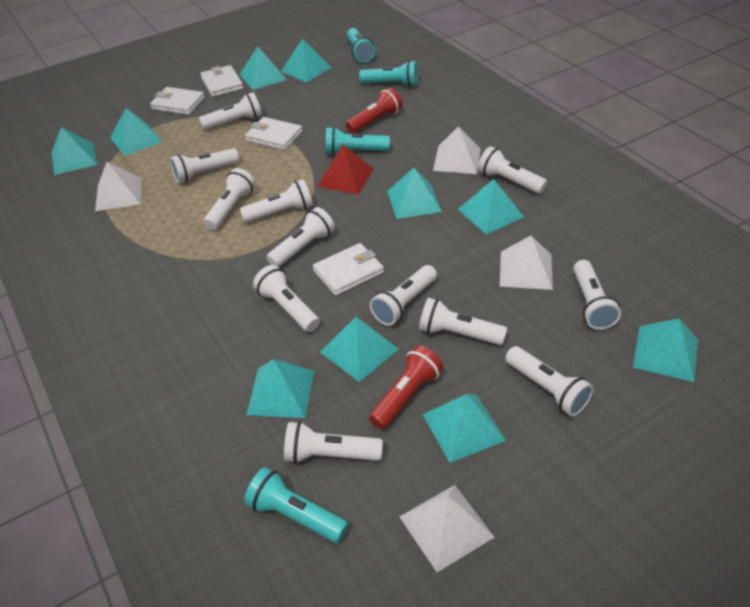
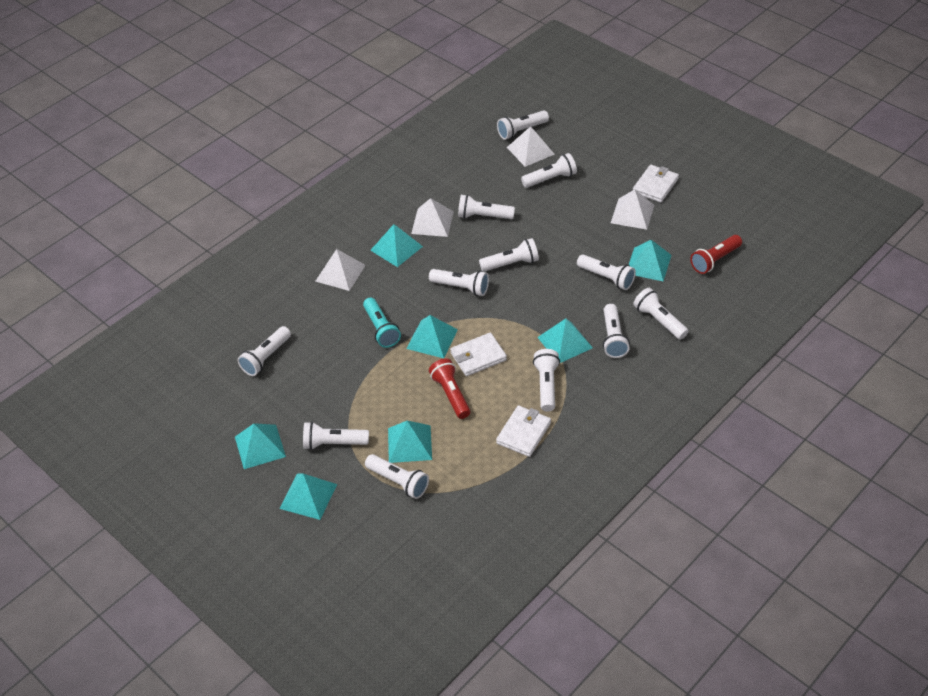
red pyramid: [317,145,374,194] = 1 -> none = 0
turquoise flashlight: [244,467,348,543] [326,127,390,155] [347,28,375,63] [359,61,418,87] = 4 -> [363,298,401,348] = 1
turquoise pyramid: [51,127,97,175] [110,108,163,156] [240,47,287,90] [246,359,314,418] [281,39,332,82] [320,317,398,382] [387,168,442,219] [423,394,506,463] [458,179,524,234] [633,318,698,382] = 10 -> [235,423,286,469] [279,473,337,520] [370,224,423,267] [388,421,432,463] [406,315,458,358] [537,319,593,363] [629,240,672,281] = 7
white wallet: [150,87,205,115] [200,65,244,97] [245,117,303,150] [313,243,384,296] = 4 -> [450,333,507,376] [496,405,551,457] [633,165,679,203] = 3

